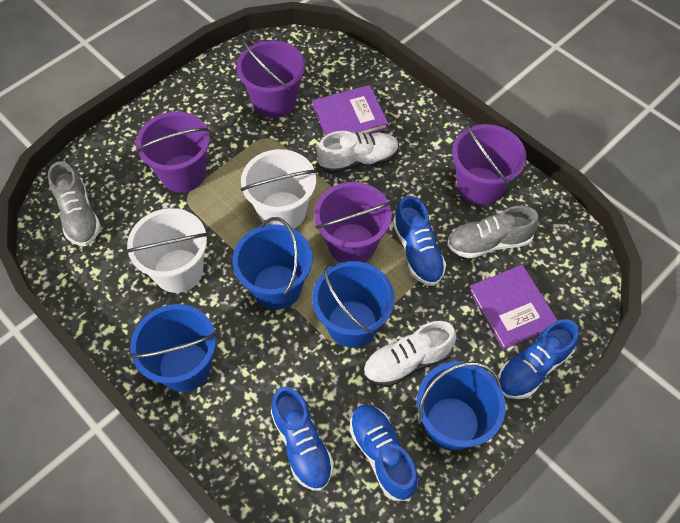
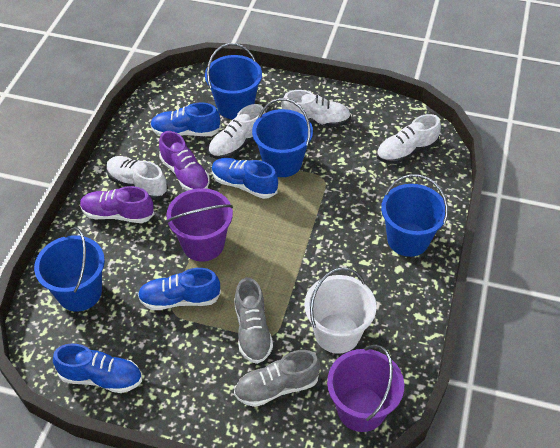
purple book: [312,85,388,136] [469,265,558,350] = 2 -> none = 0
purple bucket: [136,111,210,193] [236,40,305,118] [314,182,392,263] [452,123,526,206] = 4 -> [166,188,233,261] [327,344,404,432] = 2
purple shoe: none = 0 -> [80,186,155,223] [159,131,210,191] = 2
white bucket: [126,208,208,293] [240,149,317,229] = 2 -> [304,267,377,354] = 1
white shoe: [317,131,399,174] [363,321,456,387] = 2 -> [107,156,168,200] [208,104,266,159] [281,90,351,127] [376,114,441,164] = 4

